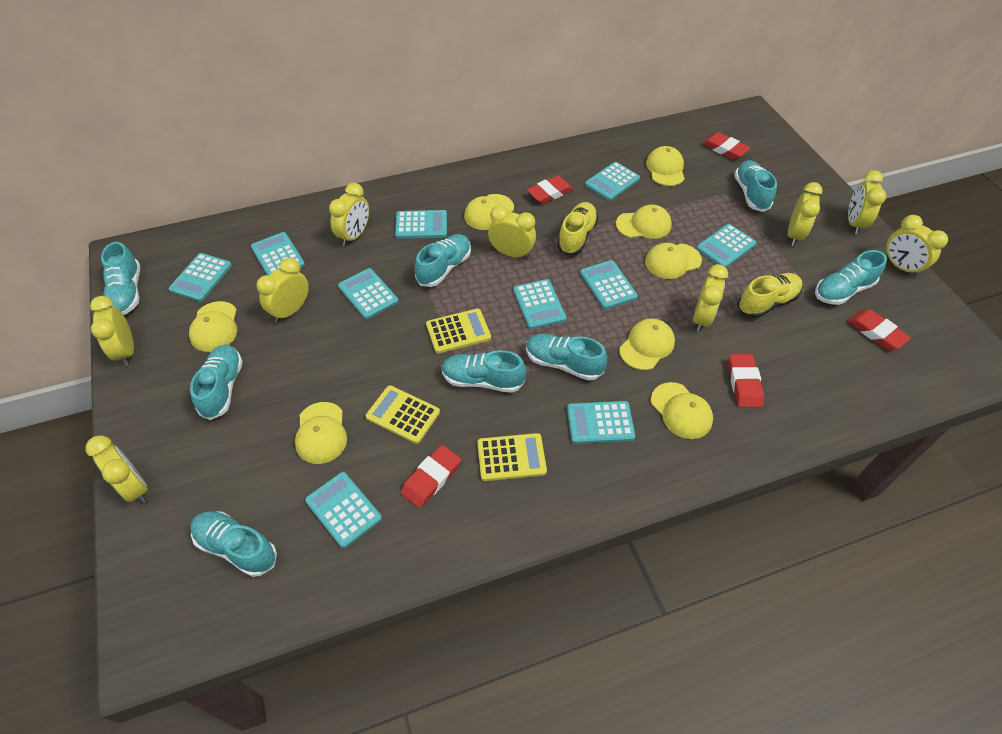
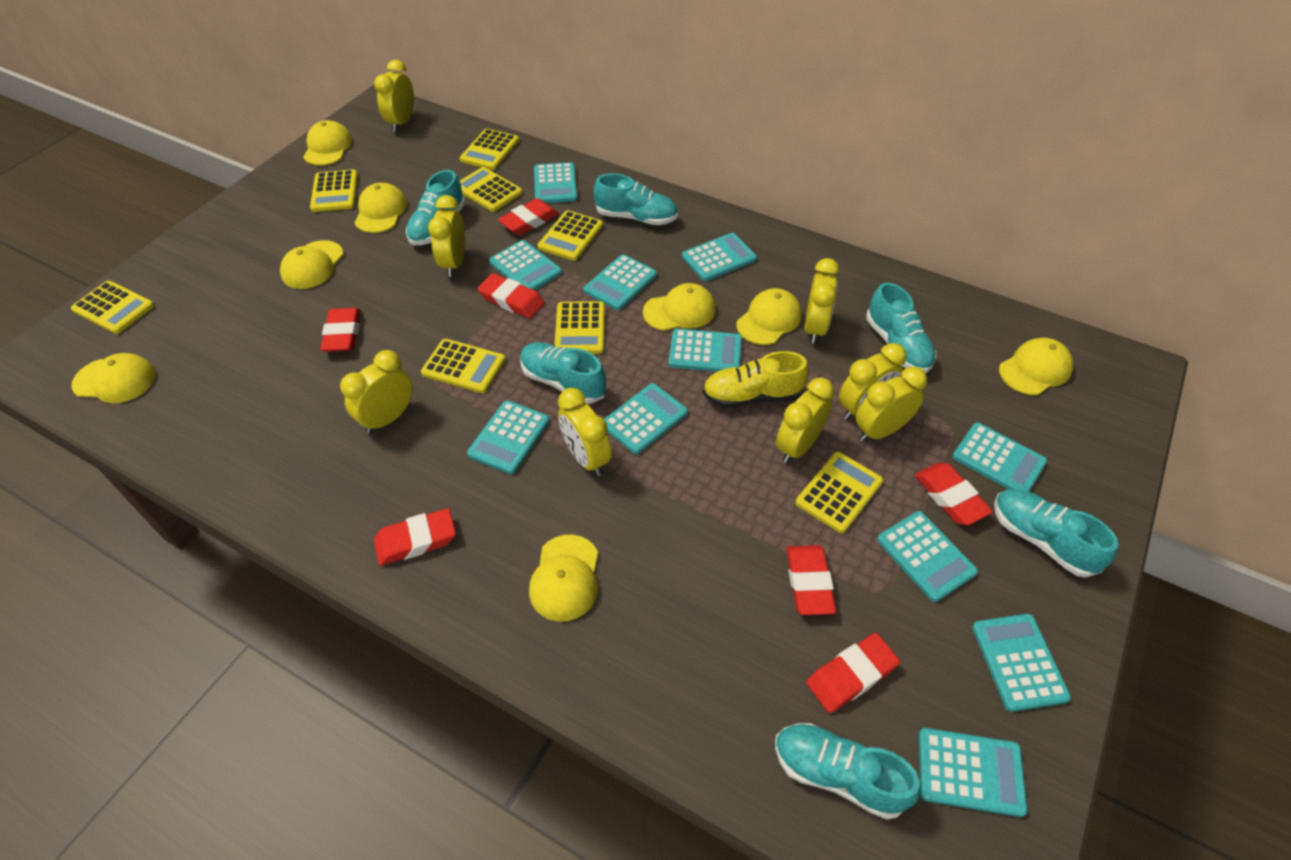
red eraser: [400,445,461,508] [527,175,574,204] [702,132,750,160] [728,354,764,408] [848,309,911,350] = 5 -> [320,308,361,352] [374,508,456,566] [478,273,545,319] [498,198,559,235] [786,545,836,615] [806,633,900,713] [914,463,993,525] = 7
turquoise calculator: [169,253,232,302] [251,232,305,275] [305,472,382,548] [338,268,398,319] [395,210,447,239] [513,279,567,329] [567,401,635,444] [580,260,638,309] [585,162,640,201] [696,224,756,268] = 10 -> [467,400,550,474] [489,240,562,290] [534,162,577,203] [584,254,657,310] [604,383,688,454] [668,328,742,372] [682,233,757,281] [877,511,978,602] [919,728,1028,817] [952,422,1047,491] [972,614,1071,712] = 11
turquoise shoe: [101,242,140,315] [190,344,243,420] [190,511,277,577] [415,234,471,287] [441,350,526,393] [526,334,607,381] [734,160,777,212] [815,250,887,305] = 8 -> [406,170,466,245] [521,342,606,404] [594,173,678,225] [775,723,921,820] [866,283,936,373] [994,489,1118,578] = 6
yellow calculator: [366,385,440,444] [426,309,491,354] [477,433,547,481] = 3 -> [71,281,154,334] [310,169,358,212] [421,339,506,393] [460,129,519,170] [460,167,522,212] [538,210,603,261] [554,301,605,354] [795,452,883,533] = 8
yellow clock: [86,435,148,504] [90,296,134,366] [256,258,309,323] [329,183,369,246] [488,205,536,259] [693,264,728,332] [788,182,823,246] [848,170,886,234] [886,215,948,277] = 9 -> [340,350,413,434] [374,60,414,132] [428,195,465,277] [558,388,612,476] [776,377,834,463] [805,258,839,344] [839,343,906,420] [856,366,927,442] = 8
yellow shoe: [557,202,598,255] [737,273,802,318] = 2 -> [703,351,809,408] = 1

